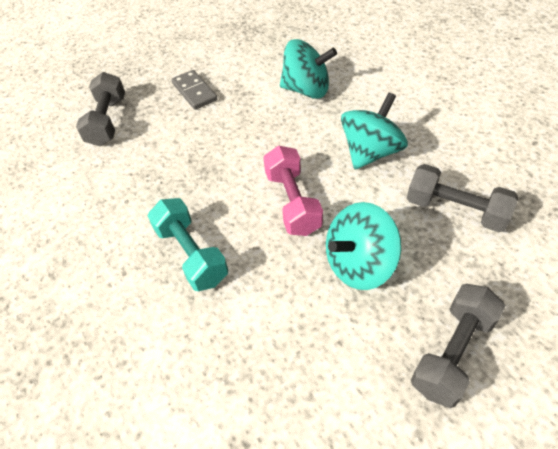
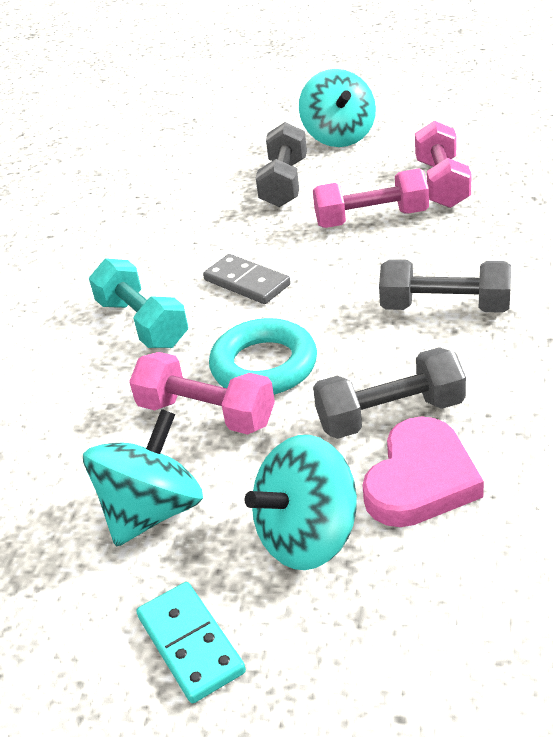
pink dumbbell: [263,145,323,236] = 1 -> [129,352,275,435] [313,168,429,228] [415,121,472,208] = 3
pink heart: none = 0 -> [362,416,484,527] = 1
turquoise domino: none = 0 -> [136,582,246,703] = 1
turquoise ring: none = 0 -> [209,318,317,395] = 1

